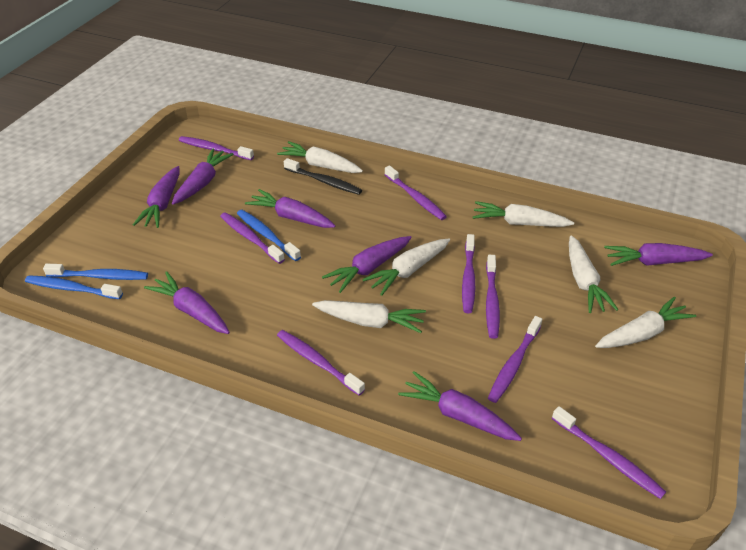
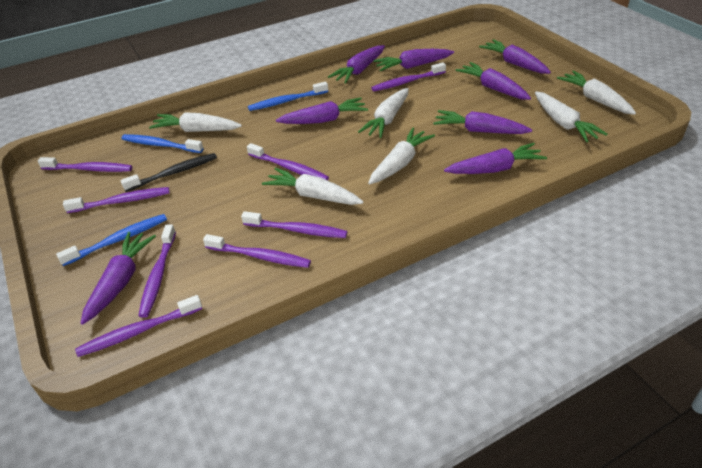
purple carrot: [133,166,180,228] [144,271,230,334] [172,148,234,205] [245,189,335,228] [322,236,412,293] [398,371,522,441] [604,243,713,266] = 7 -> [81,232,156,325] [276,97,368,124] [328,45,385,84] [373,49,454,71] [433,110,532,134] [444,143,547,174] [456,62,531,100] [479,39,551,74] = 8

